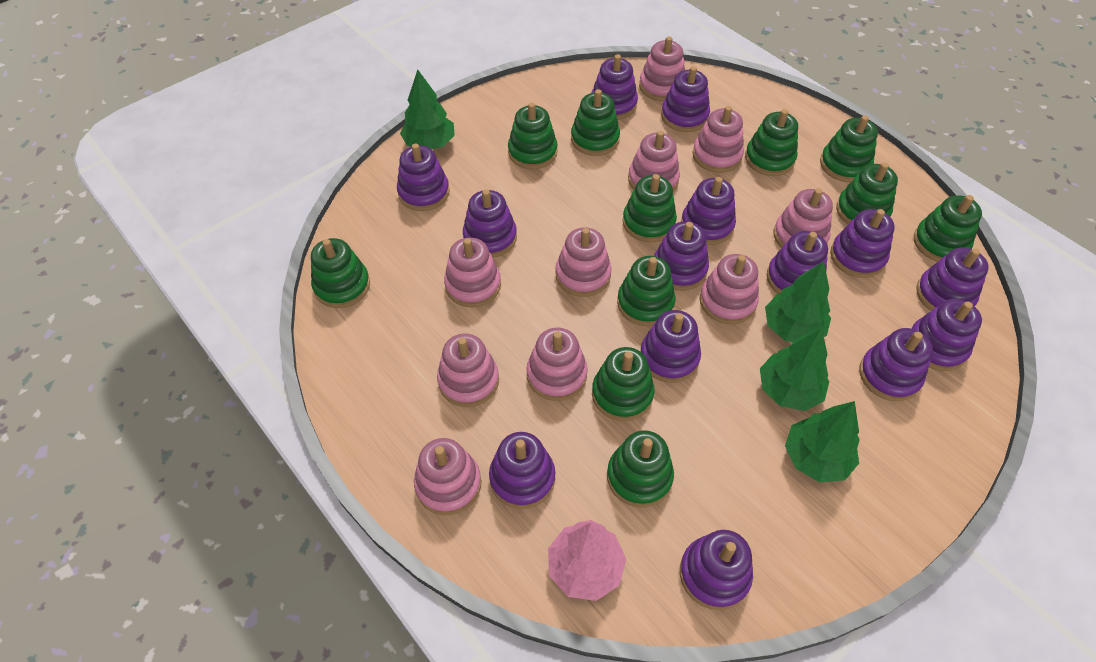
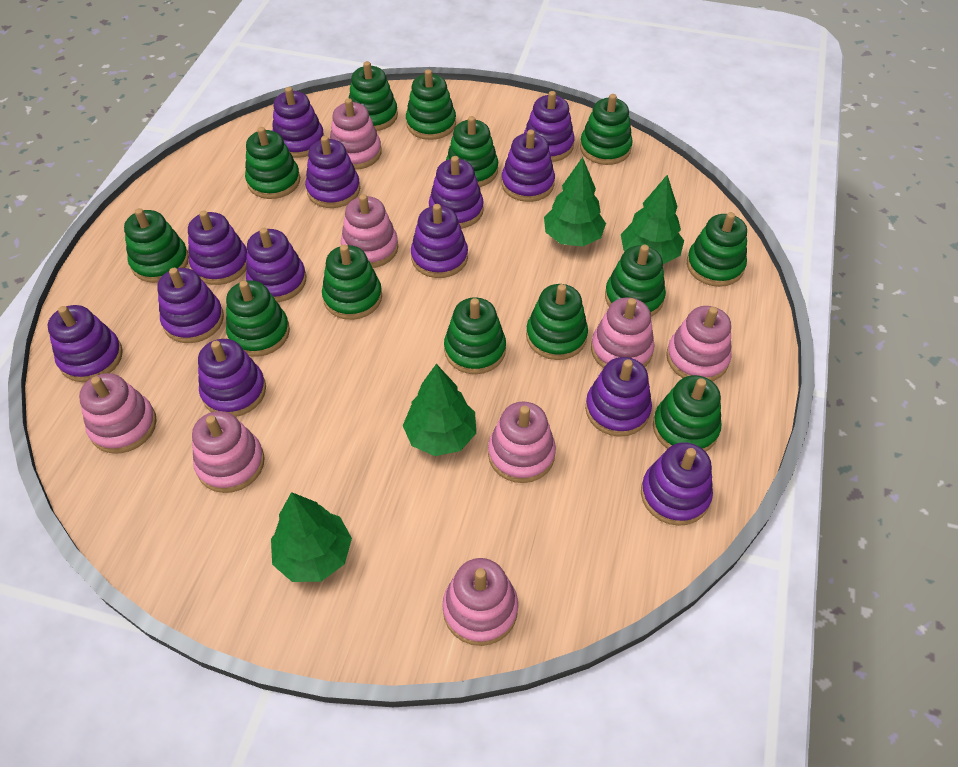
green stacking toy: [311,238,370,308] [508,103,557,169] [571,89,620,156] [592,347,654,421] [607,430,674,508] [617,256,675,326] [623,174,677,242] [745,109,798,176] [820,115,878,182] [836,162,898,224] [914,195,982,262] = 11 -> [124,208,189,283] [226,281,290,357] [245,127,300,199] [322,244,382,320] [349,61,398,131] [406,69,456,140] [444,298,506,374] [446,116,498,187] [526,284,588,360] [580,94,633,165] [605,245,666,317] [653,375,721,452] [687,212,747,287] = 13
pink stacking toy: [414,438,481,515] [437,333,499,407] [444,237,501,307] [526,327,588,401] [555,227,611,297] [628,131,680,192] [639,36,685,101] [693,106,744,173] [700,254,759,324] [774,188,833,248] = 10 -> [79,373,157,454] [192,411,265,493] [330,98,381,170] [341,194,398,268] [443,558,518,646] [488,402,556,483] [591,298,655,368] [666,306,732,381] = 8
pink tree: [548,520,626,601] = 1 -> none = 0
purple stacking toy: [397,143,450,211] [463,189,517,258] [489,432,556,509] [591,54,638,120] [640,310,701,383] [654,221,709,291] [661,66,710,132] [680,530,753,610] [681,177,736,245] [767,231,828,294] [830,209,894,278] [859,328,933,401] [911,299,982,371] [916,247,989,311] = 14 -> [48,305,123,382] [157,268,224,343] [188,210,247,285] [198,339,266,417] [246,228,306,302] [272,87,324,158] [305,136,360,208] [411,204,468,278] [429,156,484,229] [502,130,555,202] [524,91,575,162] [585,357,652,437] [641,442,713,526] = 13

